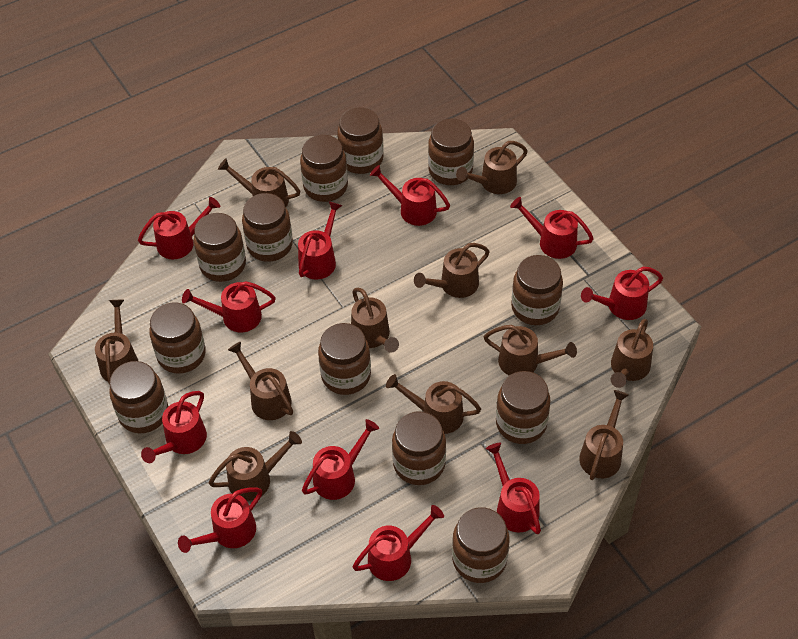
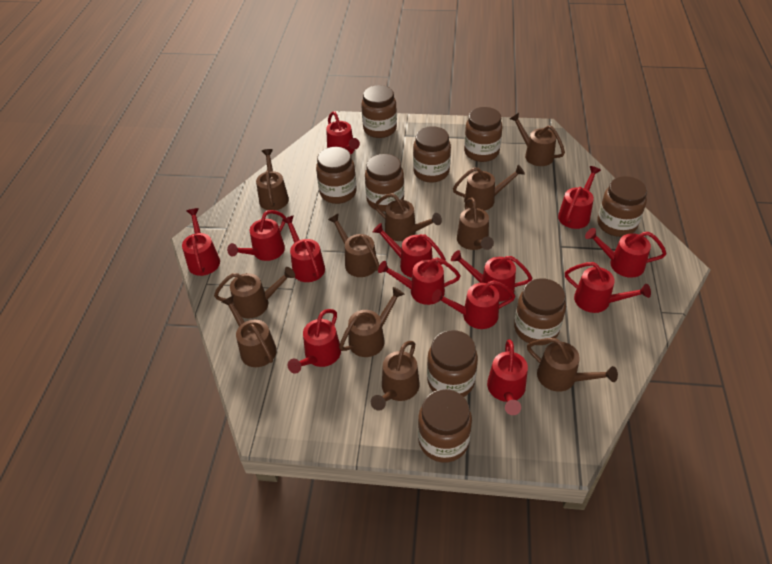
brown jar: [109,361,168,433] [149,303,206,374] [194,213,246,282] [242,193,293,262] [300,135,348,202] [318,323,371,395] [337,107,384,174] [392,412,446,485] [428,118,474,185] [452,507,509,583] [496,371,550,444] [511,255,563,325] = 12 -> [316,147,357,204] [361,85,397,138] [365,154,404,212] [413,126,451,183] [418,389,472,463] [427,330,478,397] [464,107,503,162] [514,278,566,345] [597,176,647,237] = 9
red watering can: [138,197,220,259] [141,391,207,463] [178,487,262,553] [182,281,276,332] [298,201,342,279] [302,419,379,500] [353,505,444,581] [370,165,450,226] [486,443,541,534] [510,197,594,259] [581,267,663,320] = 11 -> [182,208,220,276] [227,210,286,261] [282,216,325,282] [288,309,341,374] [326,111,360,154] [373,223,446,278] [378,257,461,305] [432,280,516,329] [451,250,532,302] [487,339,528,415] [558,166,601,229] [565,262,651,313] [585,228,666,278] = 13

